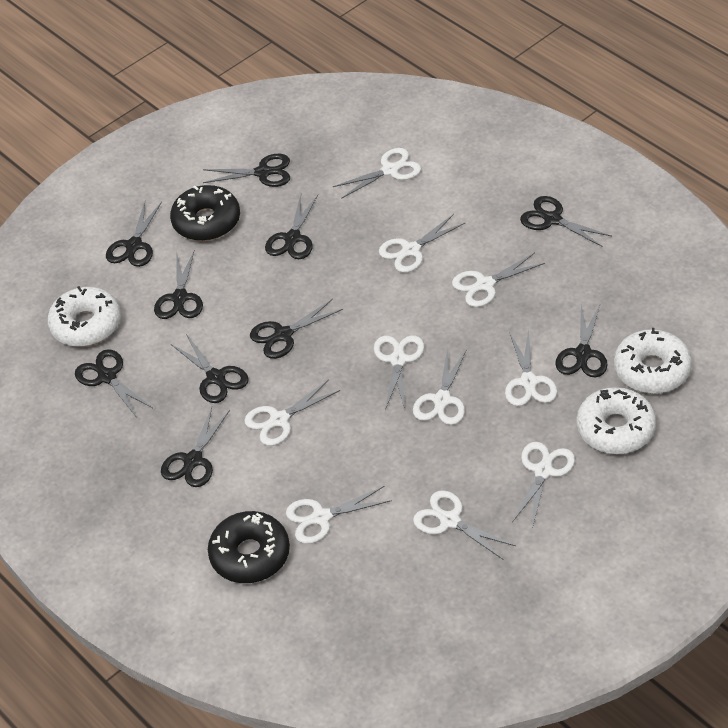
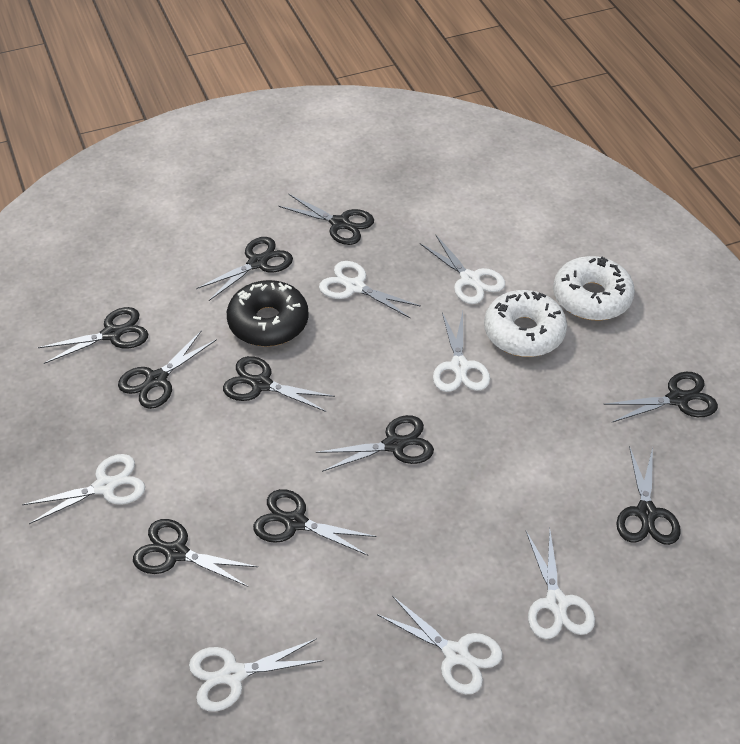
black donut: [170,185,240,241] [208,511,290,583] = 2 -> [227,280,309,347] = 1
white donut: [47,286,121,347] [576,387,656,454] [614,328,692,394] = 3 -> [484,290,567,357] [553,256,635,321] = 2
white scissors: [244,379,340,446] [286,486,392,544] [333,148,421,199] [374,335,424,410] [379,214,465,273] [413,348,467,425] [413,490,516,560] [452,253,545,307] [505,329,557,406] [512,442,575,525] = 10 -> [22,454,145,524] [189,638,324,712] [319,261,421,318] [377,596,503,695] [420,234,505,304] [433,311,490,392] [526,530,595,639] = 7

